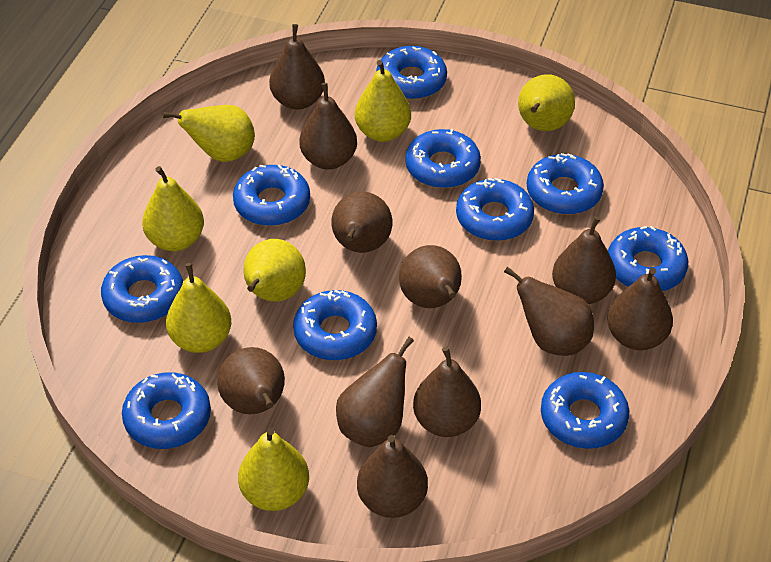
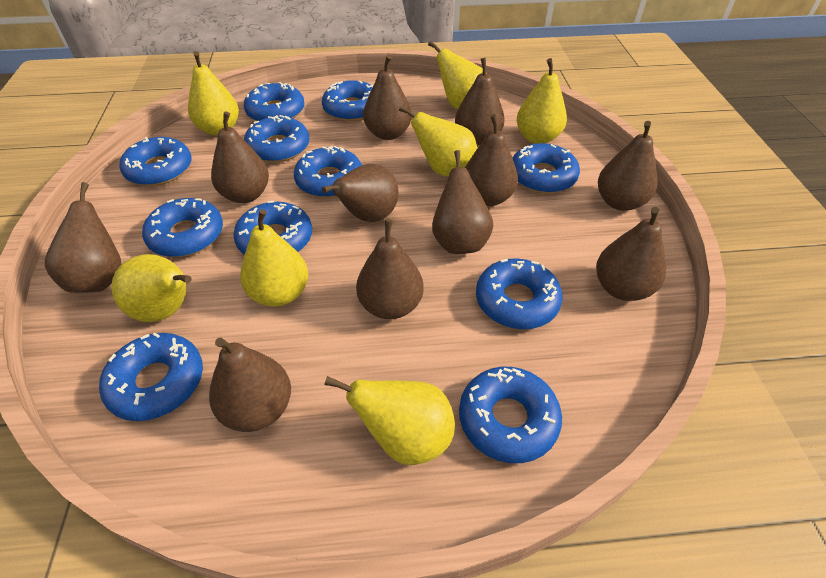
blue donut: [101,255,183,323] [122,372,211,449] [233,165,310,226] [293,290,377,360] [376,46,447,100] [405,129,481,188] [456,178,534,241] [527,153,604,215] [541,372,629,449] [608,226,688,291] = 10 -> [99,332,203,421] [120,137,192,186] [142,198,223,257] [233,201,312,255] [244,82,305,121] [244,115,309,163] [294,146,362,198] [322,80,373,121] [459,367,562,463] [476,258,563,329] [513,143,580,193] = 11

